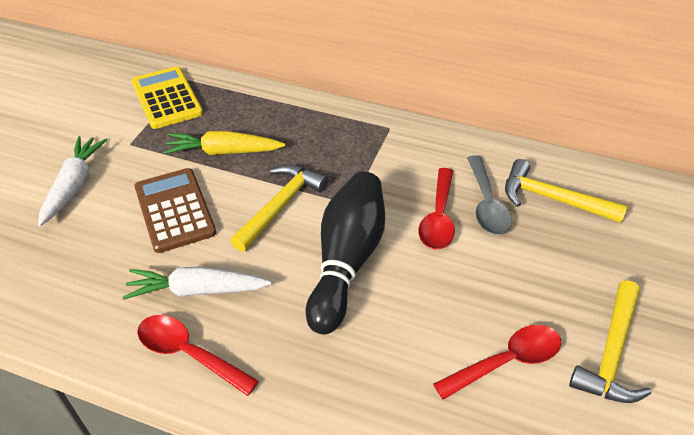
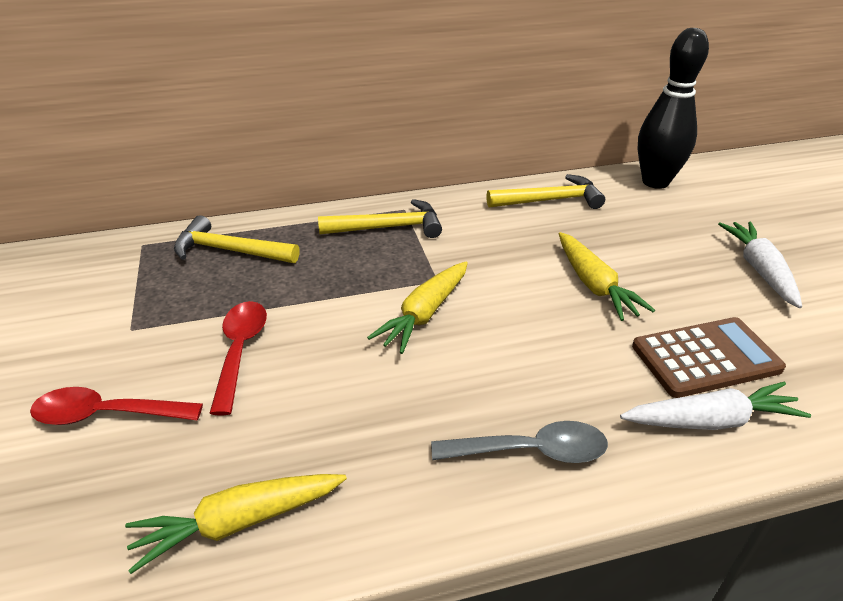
red spoon: [137,315,259,396] [418,168,455,249] [433,325,561,400] = 3 -> [30,387,203,425] [209,301,267,415] = 2
yellow calculator: [132,66,203,129] = 1 -> none = 0
yellow carrot: [163,131,285,155] = 1 -> [125,474,347,574] [367,262,468,354] [559,232,655,321] = 3

